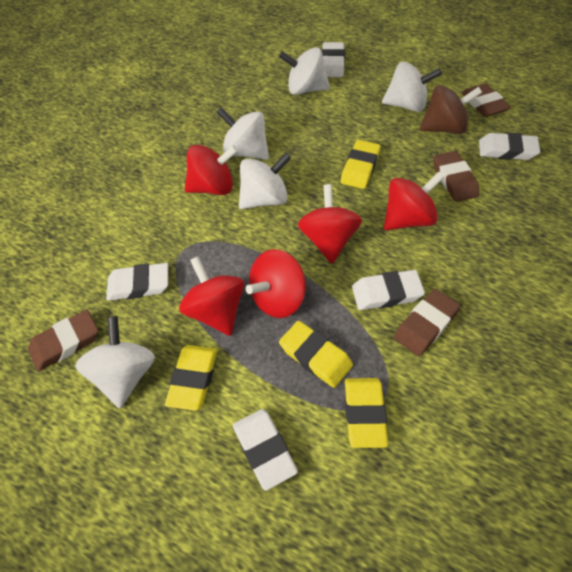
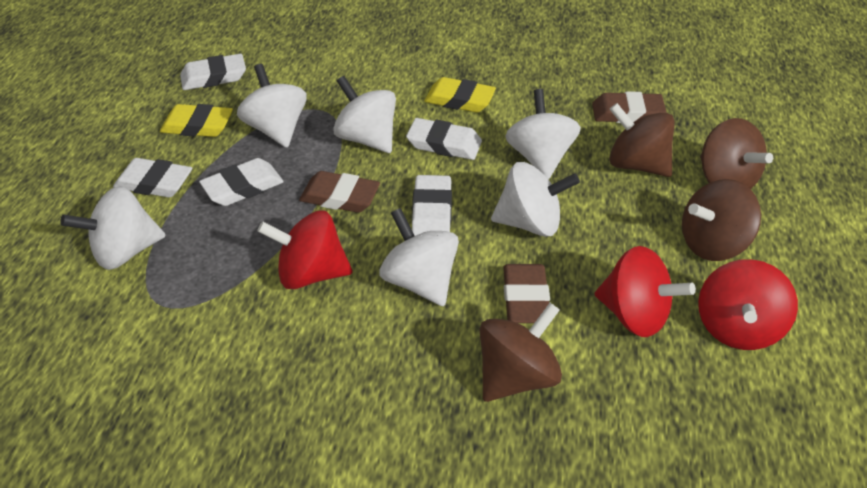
brown eraser: [28,310,98,371] [394,289,460,356] [433,151,479,202] [461,83,511,117] = 4 -> [299,171,380,213] [503,264,550,323] [592,91,666,123] = 3
brown spinning top: [420,85,482,134] = 1 -> [480,303,562,402] [609,103,675,177] [682,179,761,261] [700,118,773,189] = 4
red spinning top: [179,257,244,336] [185,145,238,195] [246,249,306,318] [298,184,362,264] [384,172,444,230] = 5 -> [257,210,353,289] [595,246,696,337] [698,259,798,350] = 3
white spinning top: [75,316,155,408] [217,107,269,160] [239,152,291,209] [279,47,330,95] [382,62,442,112] = 5 -> [60,186,166,270] [237,64,307,148] [333,76,396,153] [379,208,459,306] [491,162,580,237] [505,89,581,179] = 6
yellow eraser: [165,345,217,411] [279,321,353,388] [341,140,381,189] [345,378,388,448] = 4 -> [160,104,233,137] [424,77,496,112] = 2

